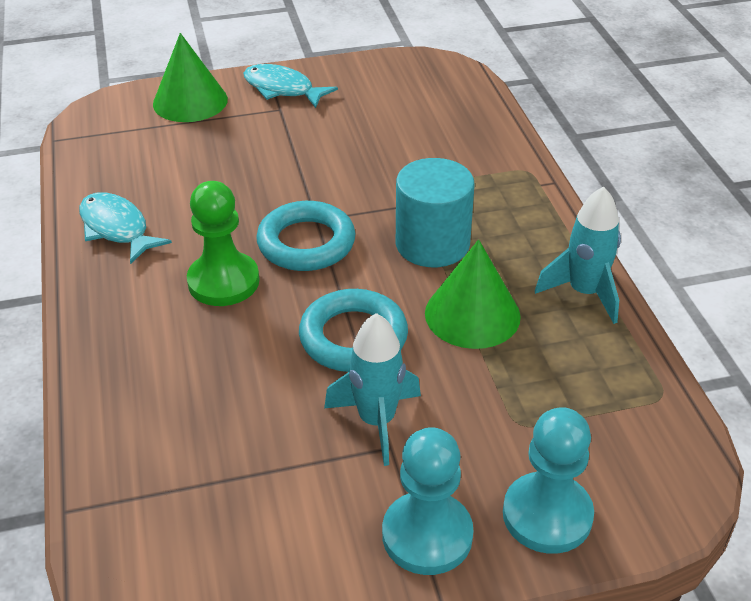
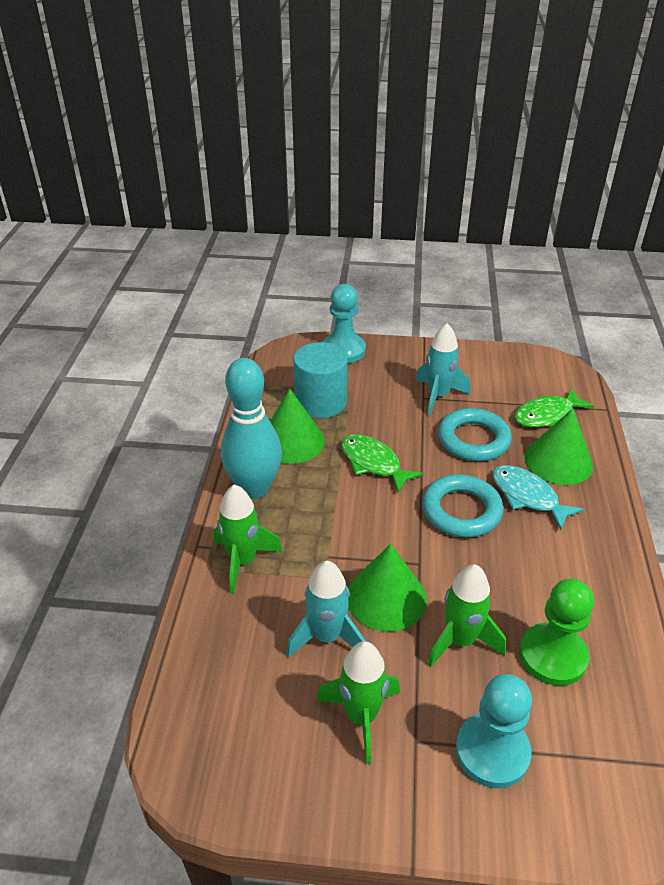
green cone: [153,33,228,122] [425,239,521,349] = 2 -> [270,388,325,464] [348,544,427,632] [525,408,593,485] = 3
green fish: none = 0 -> [341,434,423,493] [514,388,594,427] = 2
green rocket: none = 0 -> [214,485,283,594] [317,641,400,764] [428,564,506,667] = 3
turquoise bowling pin: none = 0 -> [221,358,282,499] = 1
turquoise fish: [79,192,172,264] [243,64,338,108] = 2 -> [492,465,584,530] = 1

